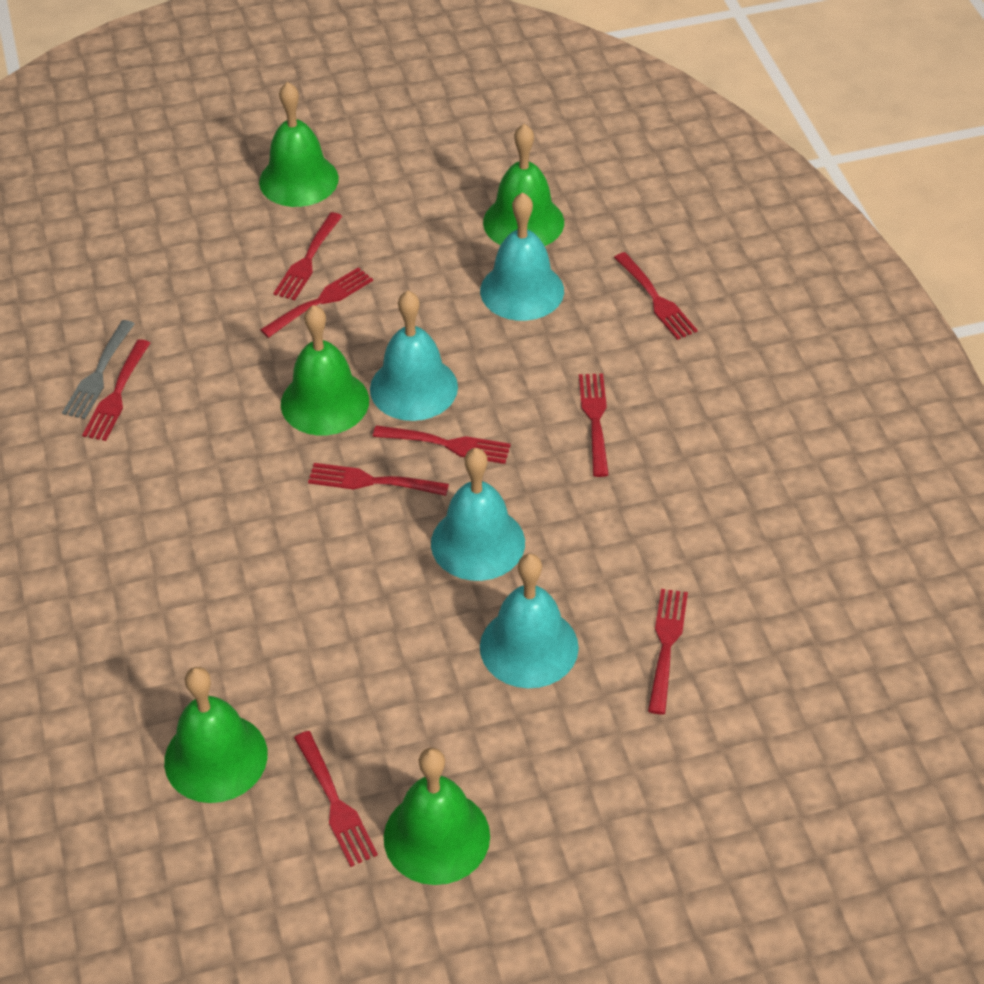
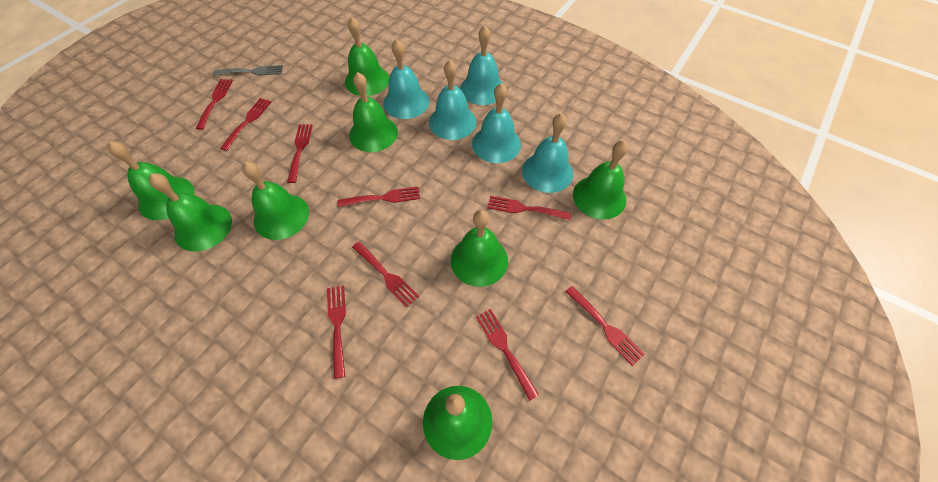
green bell: [164,667,268,803] [259,82,339,207] [281,305,369,435] [384,748,490,885] [483,124,564,246] = 5 -> [108,141,194,220] [149,173,232,251] [242,162,309,240] [345,17,389,96] [349,72,398,152] [423,386,492,460] [450,210,508,287] [573,140,628,219] = 8
turquoise bell: [370,291,458,421] [431,448,525,581] [480,192,564,321] [480,554,579,688] = 4 -> [383,39,429,119] [429,60,476,140] [460,25,504,105] [472,83,521,163] [522,113,573,193] = 5

